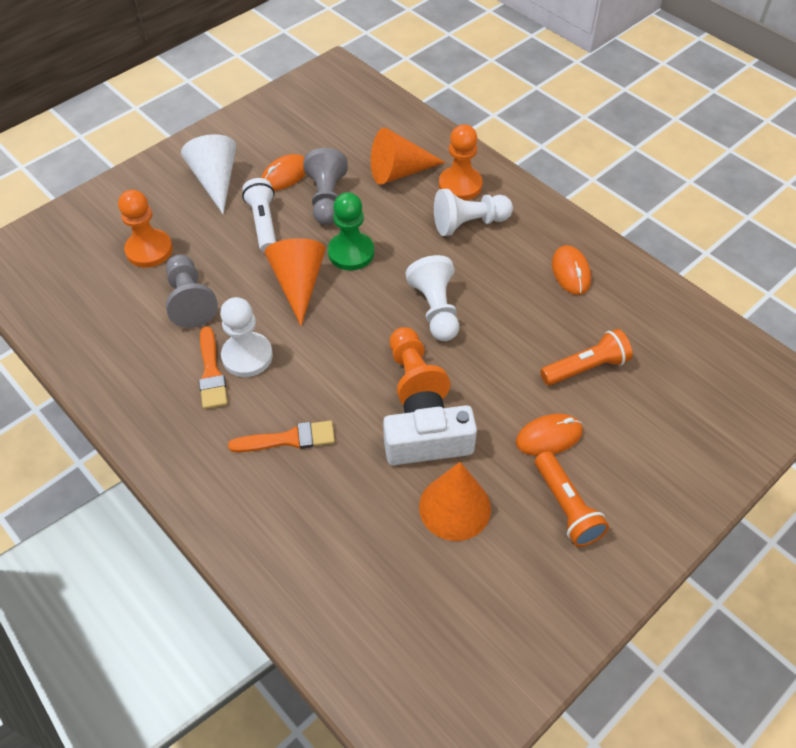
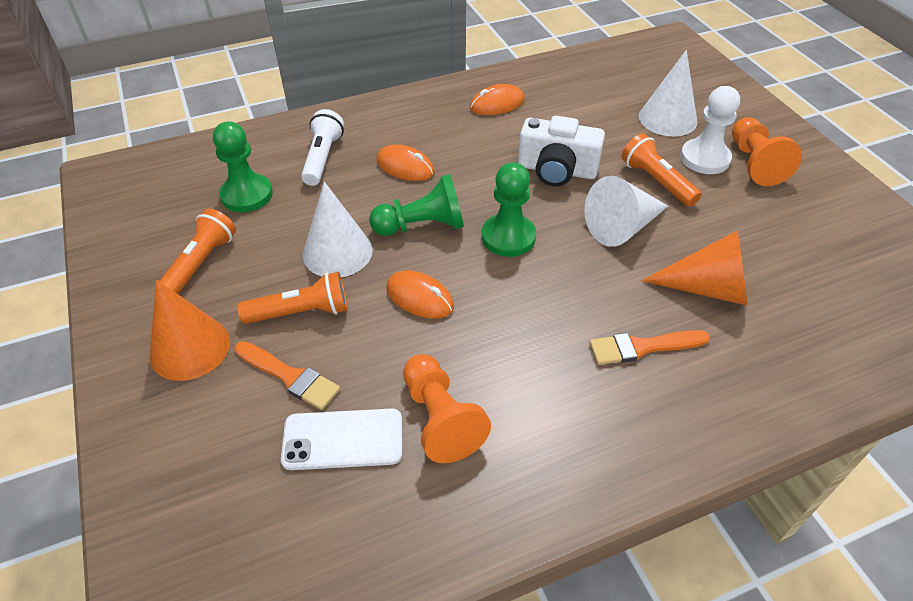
green pawn: [328,192,374,270] = 1 -> [213,121,273,212] [369,174,464,236] [482,162,536,257] = 3
grey pawn: [166,254,218,328] [303,148,348,225] = 2 -> none = 0
orange cone: [265,238,326,326] [371,127,446,185] [419,462,491,541] = 3 -> [150,280,230,381] [641,230,747,306] = 2
orange flashlight: [535,451,609,547] [540,329,633,386] = 2 -> [159,209,236,294] [237,272,348,324] [622,133,702,207] = 3
orange pawn: [118,190,173,268] [390,327,450,405] [439,124,483,201] = 3 -> [403,354,491,463] [732,117,802,186] = 2
white cone: [181,134,236,214] = 1 -> [303,182,373,277] [584,176,668,247] [639,50,697,136] = 3
white pawn: [220,297,273,377] [406,255,459,341] [434,189,513,236] = 3 -> [680,86,740,174] = 1
white phone: none = 0 -> [281,409,402,470] = 1

